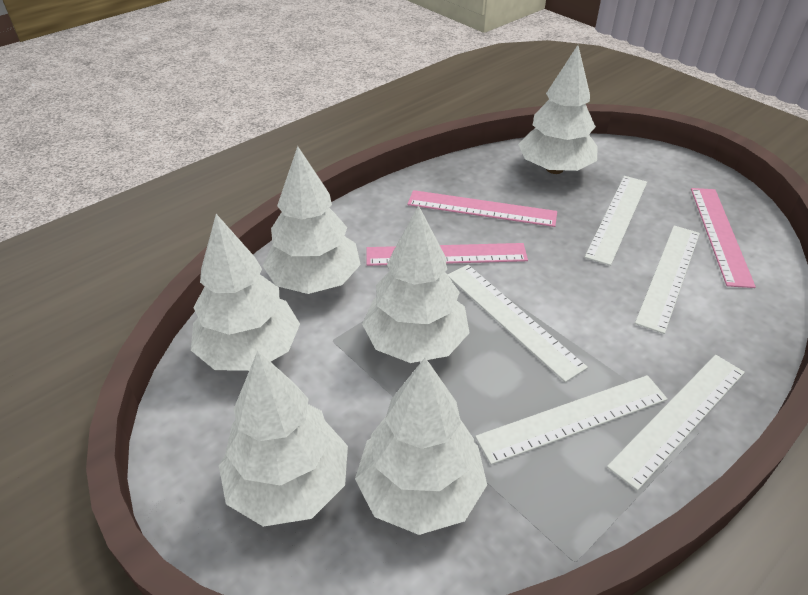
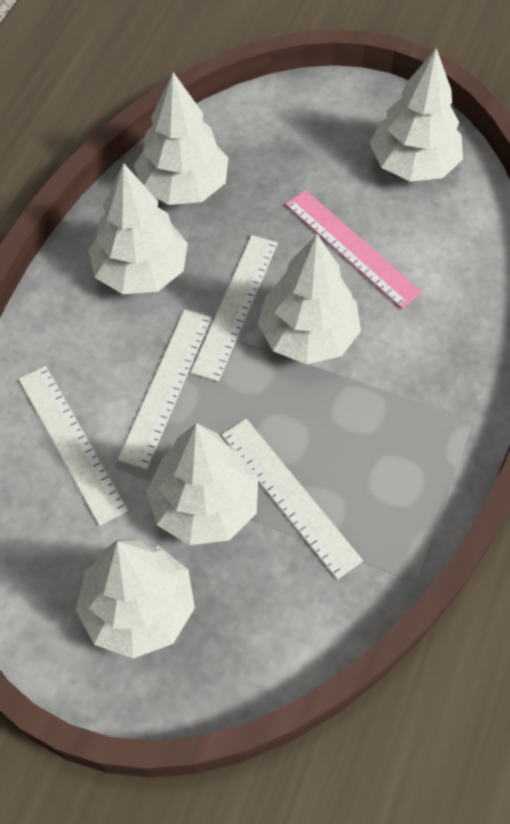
pink ruler: [366,243,528,266] [407,190,557,227] [691,188,756,288] = 3 -> [285,190,422,309] = 1
white ruler: [447,265,588,382] [475,375,668,465] [585,176,647,266] [607,355,745,491] [635,226,700,334] = 5 -> [19,366,128,526] [118,309,212,469] [190,235,278,382] [221,419,363,580] = 4

